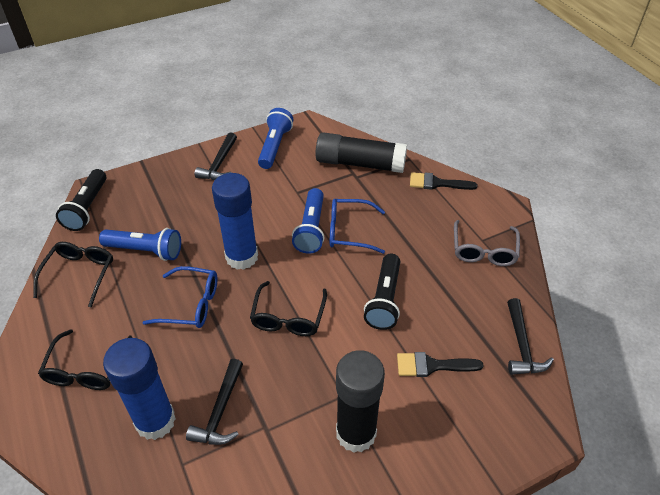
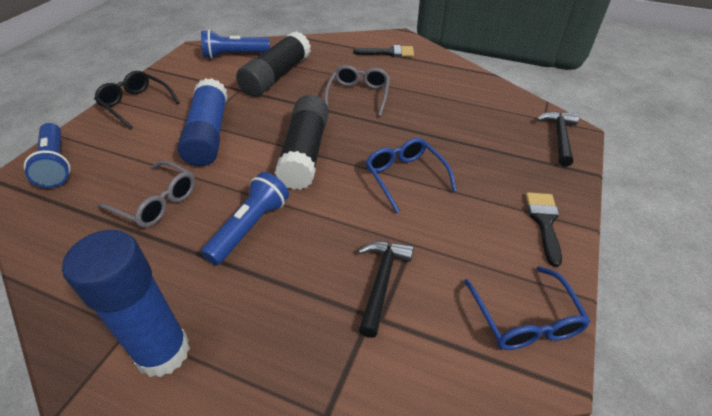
black flashlight: [56,169,107,231] [364,254,400,330] = 2 -> none = 0
black glasses: [33,242,113,308] [38,329,132,390] [250,281,327,336] = 3 -> [94,71,180,129] = 1
black hammer: [186,359,243,445] [195,132,237,180] [507,298,554,375] = 3 -> [358,241,414,338] [537,111,579,167] = 2
grey glasses: [454,220,520,266] = 1 -> [97,160,195,228] [324,65,390,116] = 2

